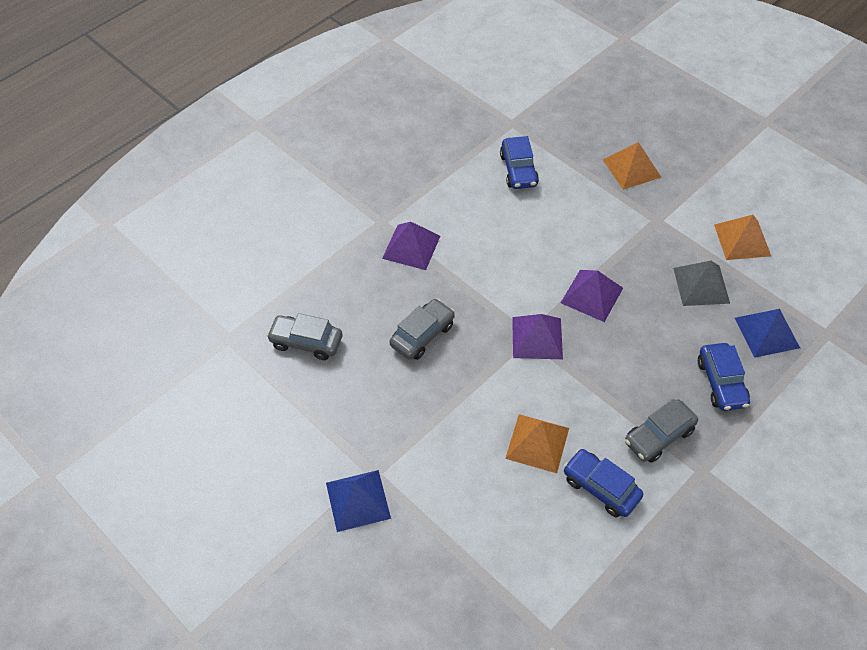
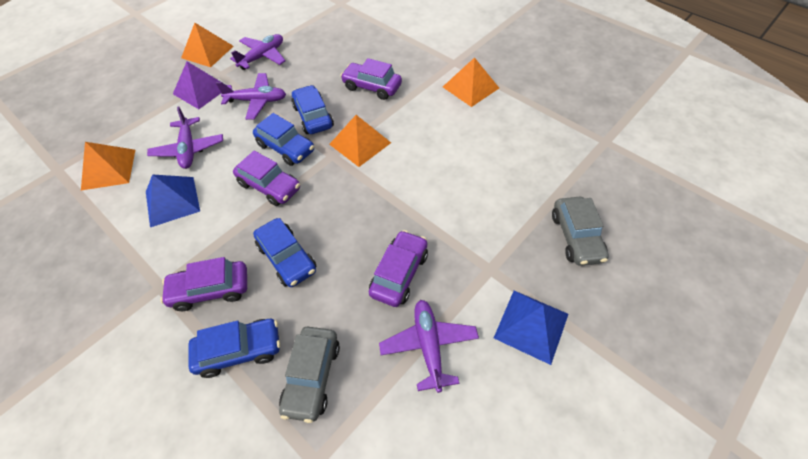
blue car: [500,136,539,189] [563,449,644,517] [698,343,750,411] = 3 -> [188,319,280,378] [253,113,314,166] [253,218,317,287] [292,85,334,134] = 4
grey car: [267,313,342,360] [390,298,455,360] [625,399,698,463] = 3 -> [279,327,340,423] [552,197,609,266] = 2
grey pyramid: [673,261,730,306] = 1 -> none = 0
orange pyramid: [505,414,569,473] [603,142,662,190] [714,215,771,260] = 3 -> [81,142,135,190] [181,23,233,67] [329,115,391,167] [443,57,499,107] = 4
purple car: none = 0 -> [160,257,247,311] [233,151,300,206] [340,58,402,100] [369,230,428,307] = 4
purple plane: none = 0 -> [147,106,223,169] [216,73,286,120] [230,34,286,70] [379,300,479,393] = 4
purple pyramid: [382,222,440,270] [512,314,563,359] [561,270,623,322] = 3 -> [173,62,227,109] = 1

